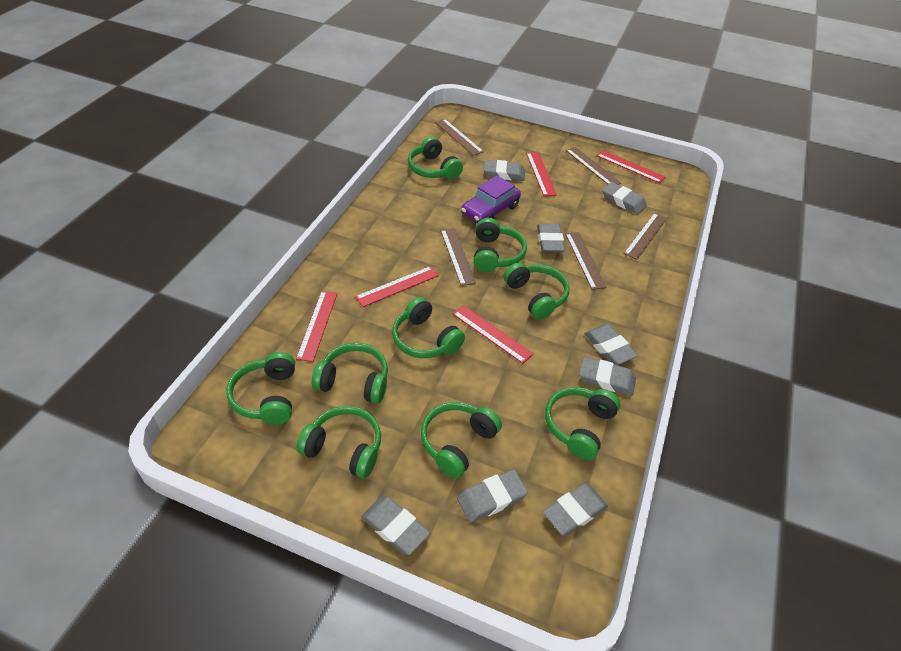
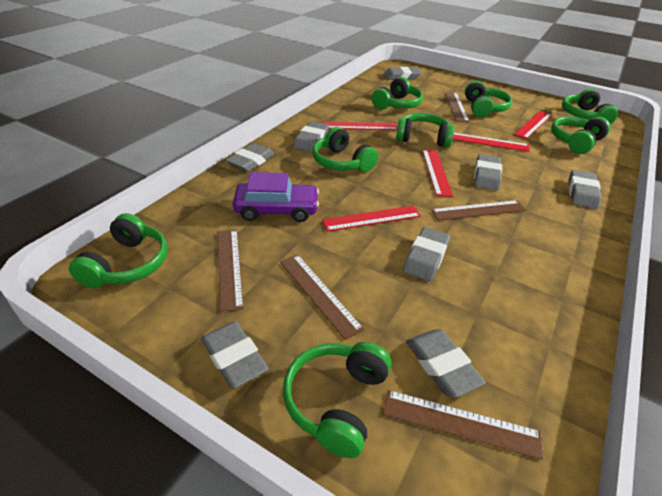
green headphones: [226,352,295,425] [296,406,381,479] [312,343,388,404] [392,297,465,358] [408,137,463,180] [421,402,502,478] [474,218,527,272] [504,263,570,320] [545,387,620,460] = 9 -> [69,213,168,289] [283,342,391,458] [312,127,378,172] [372,77,423,110] [396,113,454,147] [465,81,512,117] [551,117,610,154] [562,89,618,124] = 8

